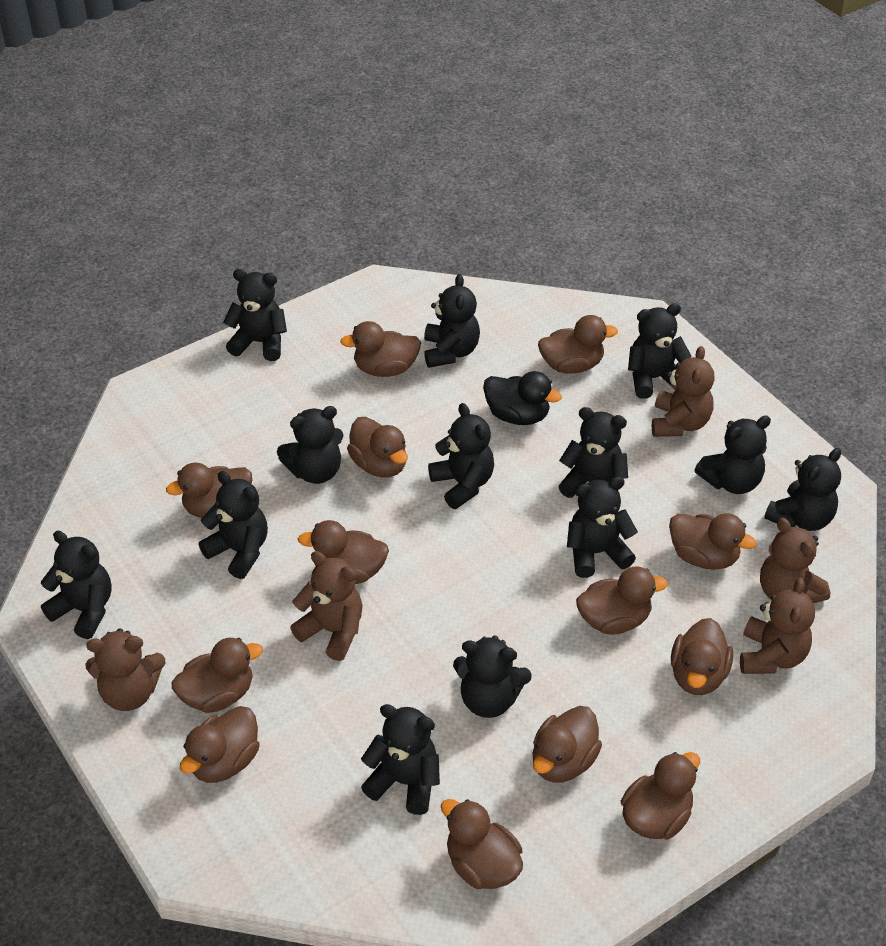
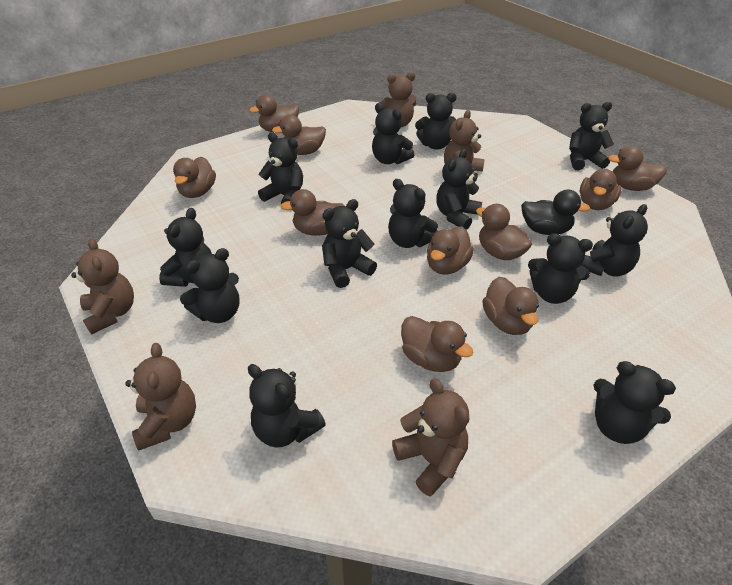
brown duck: [166,463,252,518] [172,638,263,713] [180,706,260,783] [298,520,389,584] [340,321,421,377] [347,417,408,478] [441,799,523,889] [532,706,602,782] [538,315,618,374] [576,567,668,635] [621,752,700,840] [669,513,757,570] [671,618,733,695] = 13 -> [173,157,216,198] [249,95,299,132] [272,115,326,155] [280,189,345,236] [401,316,473,372] [427,226,474,275] [476,204,532,260] [482,277,539,335] [580,169,622,210] [608,146,667,191] = 10

